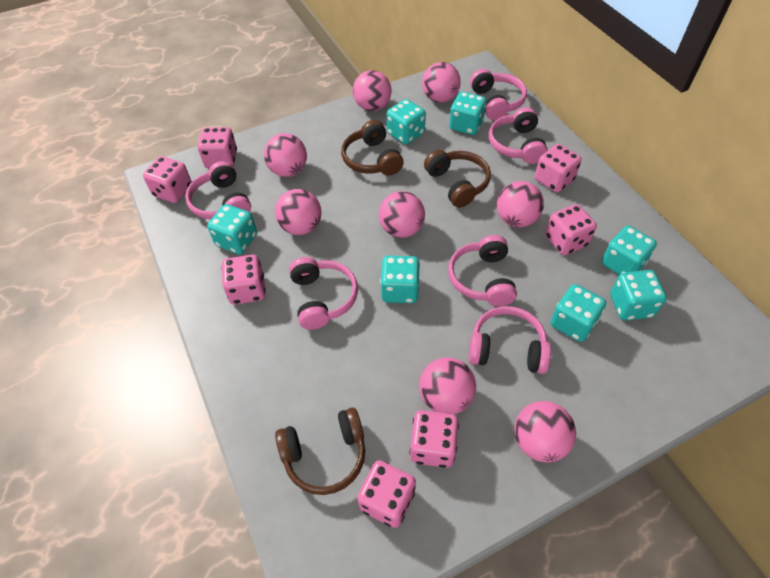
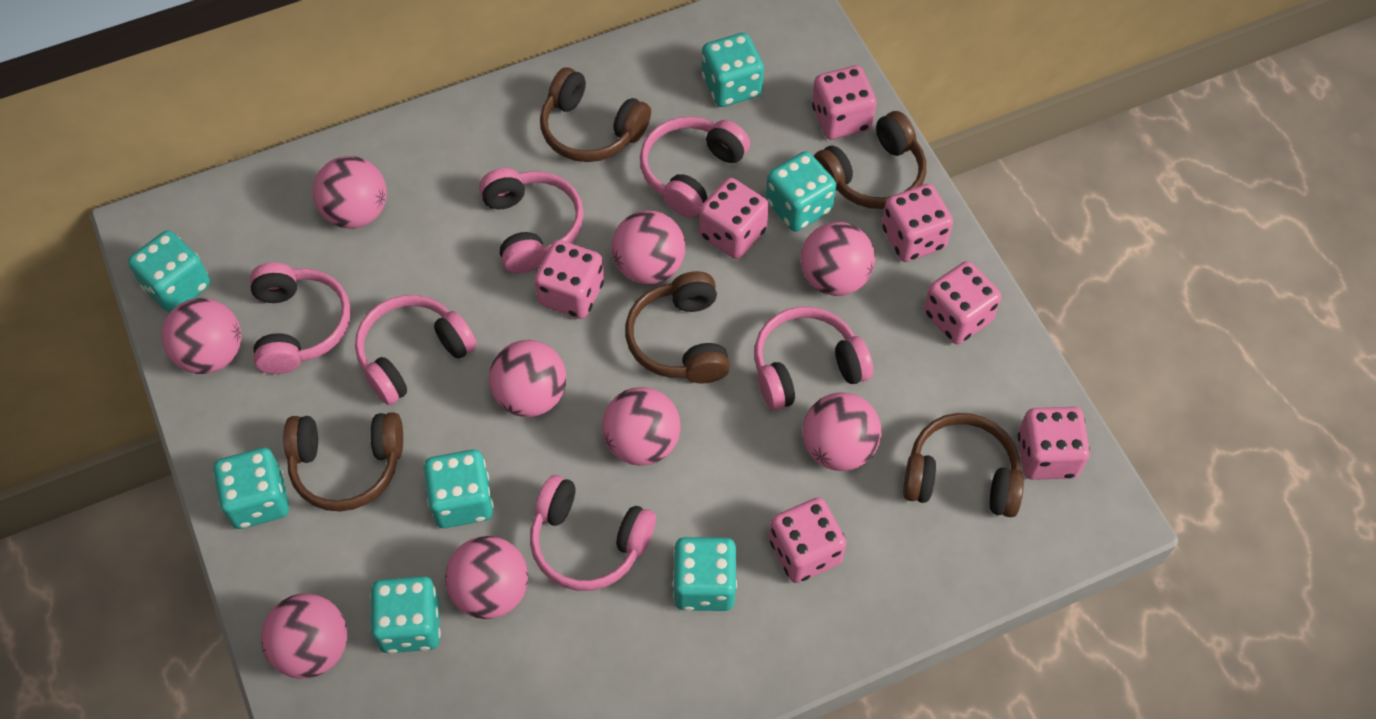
brown headphones: [275,408,365,495] [341,120,404,176] [424,150,491,208] = 3 -> [283,412,403,511] [540,67,651,162] [625,271,730,383] [814,111,926,209] [903,413,1024,517] = 5
pink ball: [264,133,307,177] [275,189,322,235] [353,70,392,111] [379,191,425,238] [419,357,476,414] [422,62,461,103] [497,181,544,227] [514,401,576,462] = 8 -> [162,298,241,374] [261,594,347,679] [313,156,387,229] [445,536,528,619] [489,340,567,417] [602,387,681,466] [611,211,685,284] [801,222,875,296] [803,392,881,471] = 9

